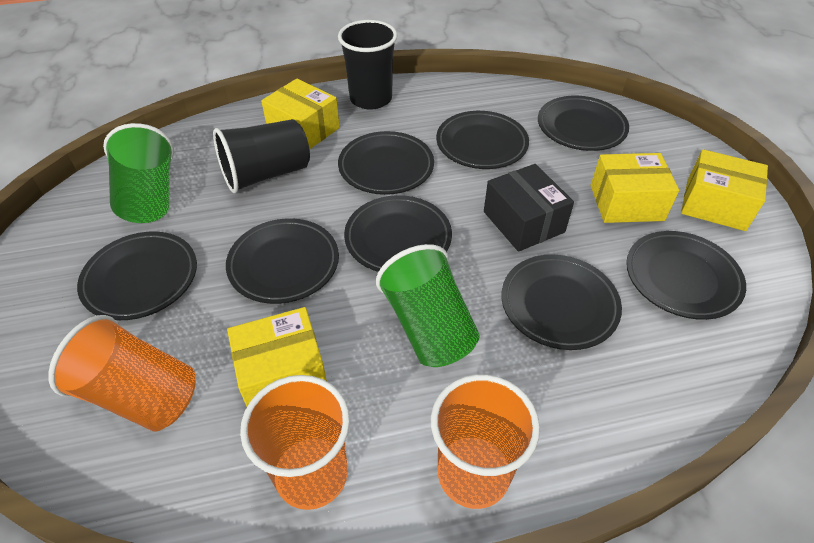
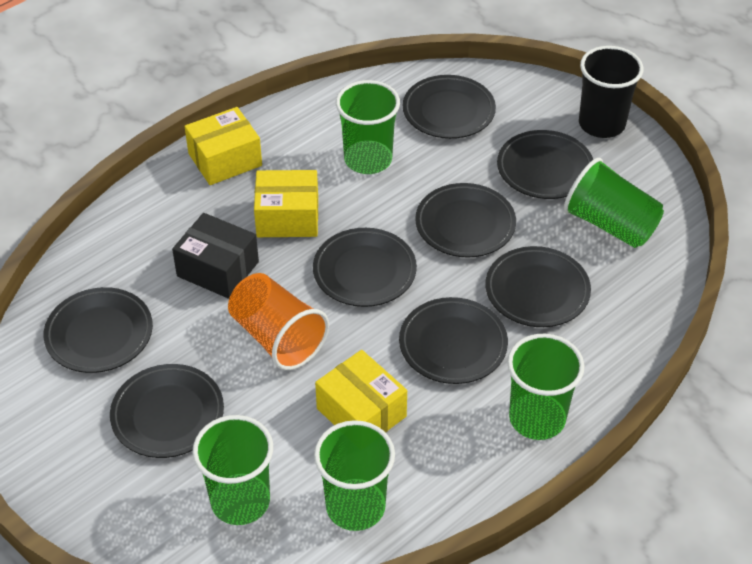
black cup: [213,119,310,193] [338,20,397,110] = 2 -> [579,46,643,138] = 1
green cup: [103,123,174,223] [376,244,480,367] = 2 -> [193,415,273,525] [314,420,395,531] [336,80,400,174] [507,334,584,440] [564,158,664,248] = 5
orange cup: [48,315,196,431] [240,375,350,510] [431,374,540,509] = 3 -> [228,273,329,370] = 1
yellow box: [227,307,327,407] [261,78,340,150] [591,153,679,223] [681,149,768,231] = 4 -> [184,107,262,185] [254,170,318,237] [315,350,407,432] = 3

